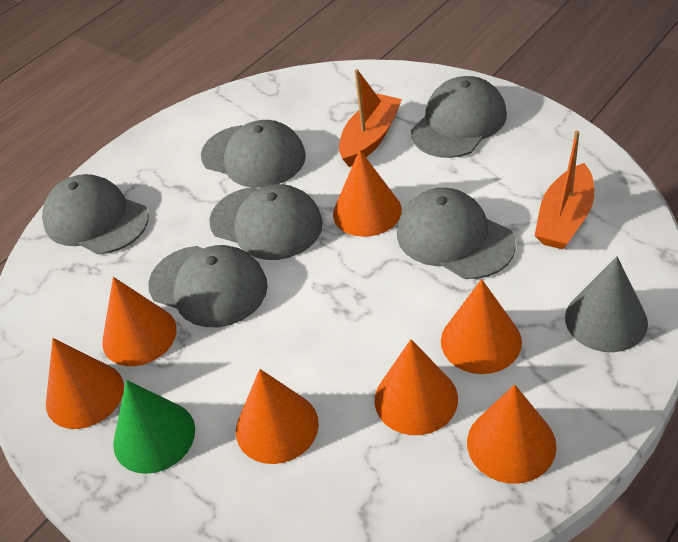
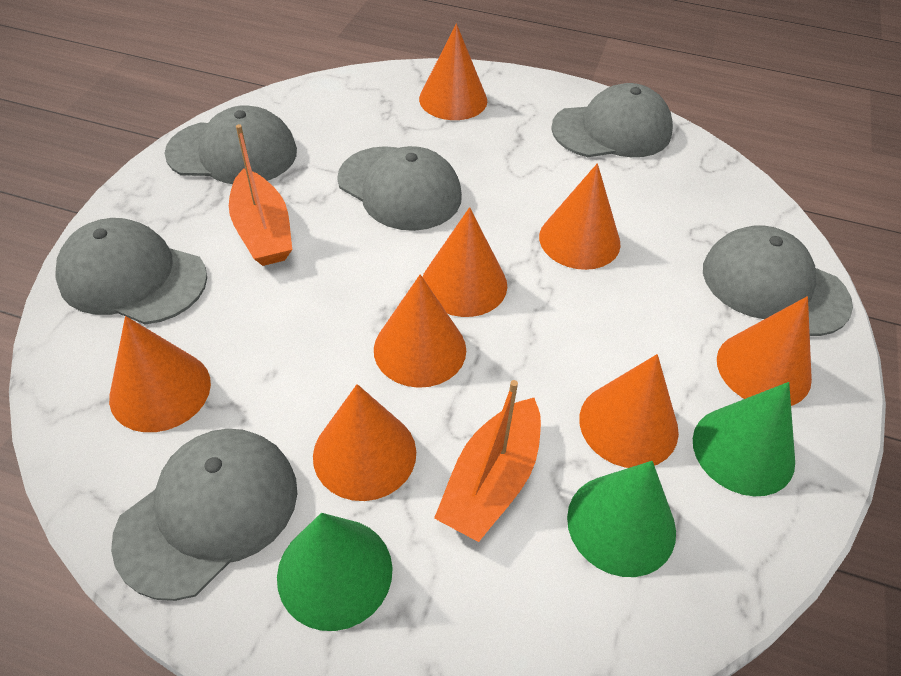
green cone: [113,380,195,474] = 1 -> [277,513,392,631] [567,461,676,577] [693,382,795,496] = 3
grey cone: [565,256,648,352] = 1 -> none = 0
orange cone: [46,338,124,429] [102,277,177,366] [236,369,319,464] [333,150,402,237] [375,339,458,435] [441,279,522,374] [467,385,557,484] = 7 -> [109,316,211,432] [313,384,416,501] [374,274,466,388] [419,24,487,120] [423,207,507,317] [539,163,621,270] [579,354,679,468] [717,296,812,406] = 8

